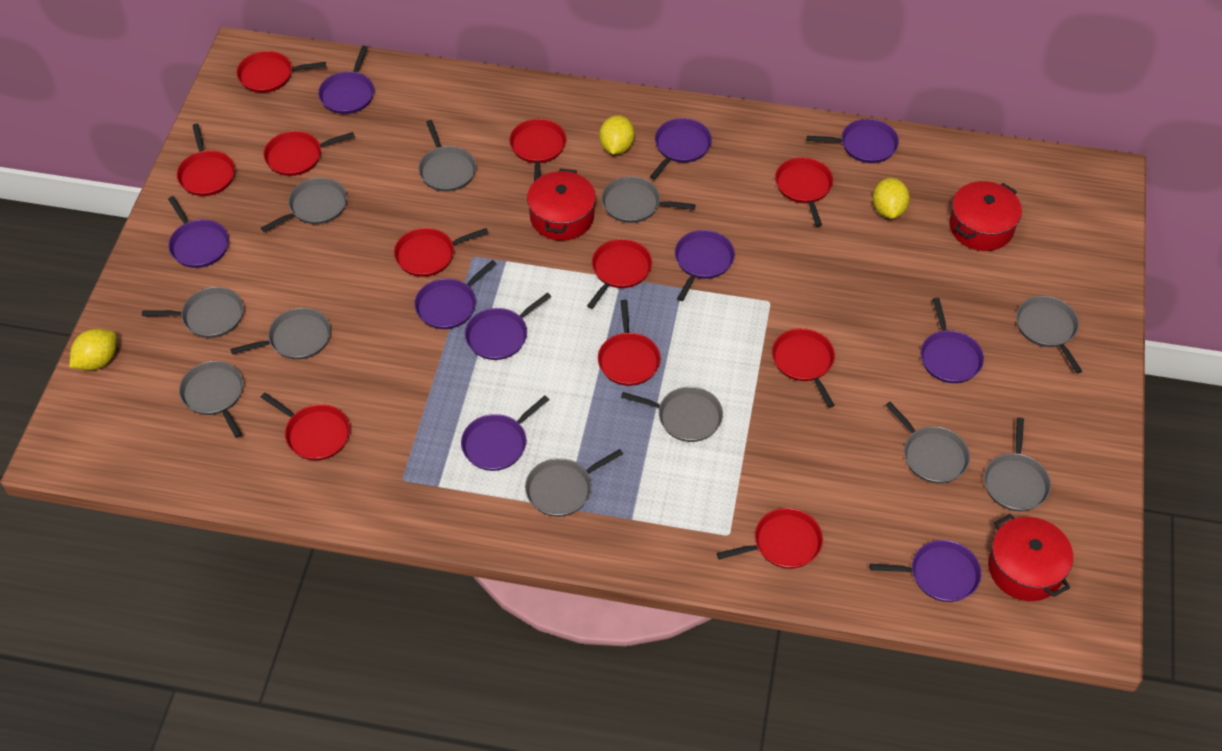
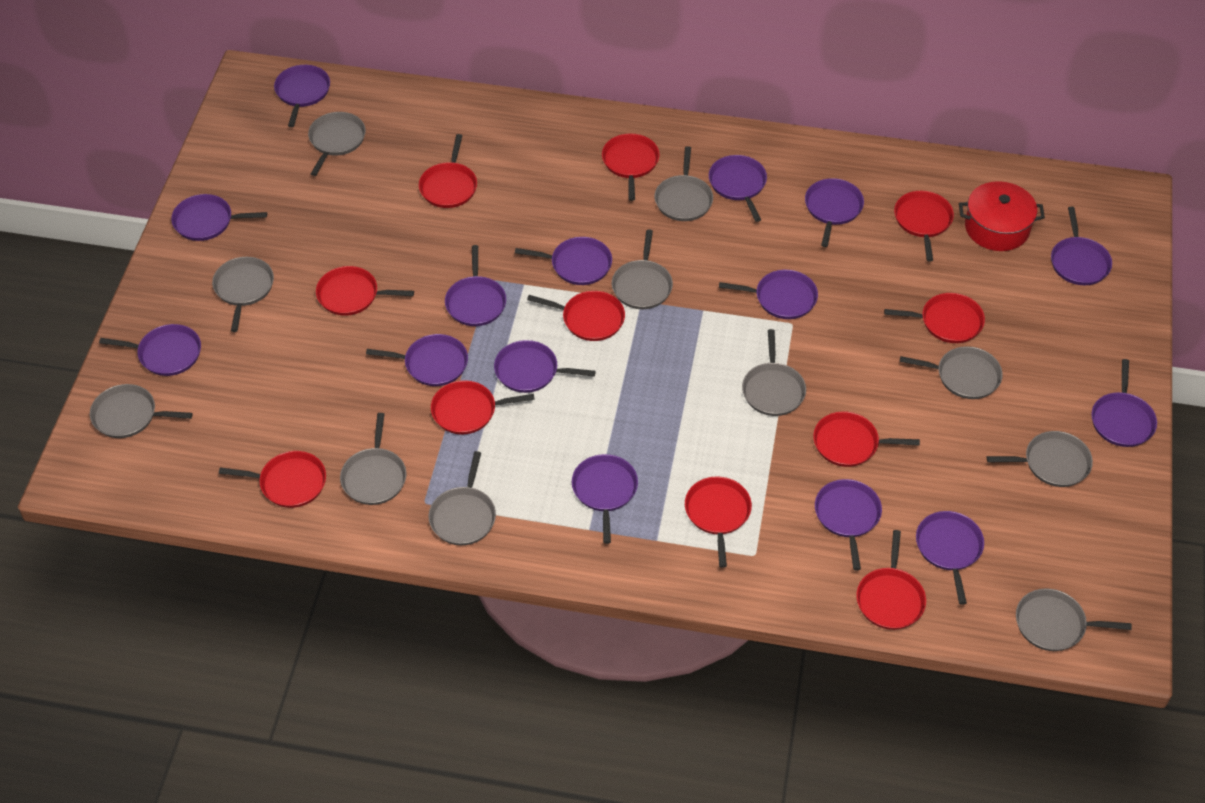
purple pan: [168,196,229,268] [318,46,374,114] [414,260,497,329] [461,395,549,471] [465,292,551,360] [650,118,712,179] [675,230,735,301] [807,119,899,163] [870,540,981,602] [921,298,984,383] = 10 -> [99,324,201,376] [171,194,267,241] [274,65,330,127] [366,334,468,386] [445,245,506,326] [494,340,596,393] [515,237,612,285] [572,454,638,544] [709,155,767,222] [719,270,818,319] [805,178,864,247] [815,479,882,570] [916,511,984,605] [1051,207,1112,285] [1091,359,1157,447] = 15
red pot: [527,168,596,241] [949,181,1022,251] [988,514,1073,601] = 3 -> [959,181,1045,251] = 1
yellow lemon: [69,329,117,370] [599,115,635,155] [873,177,910,219] = 3 -> none = 0

